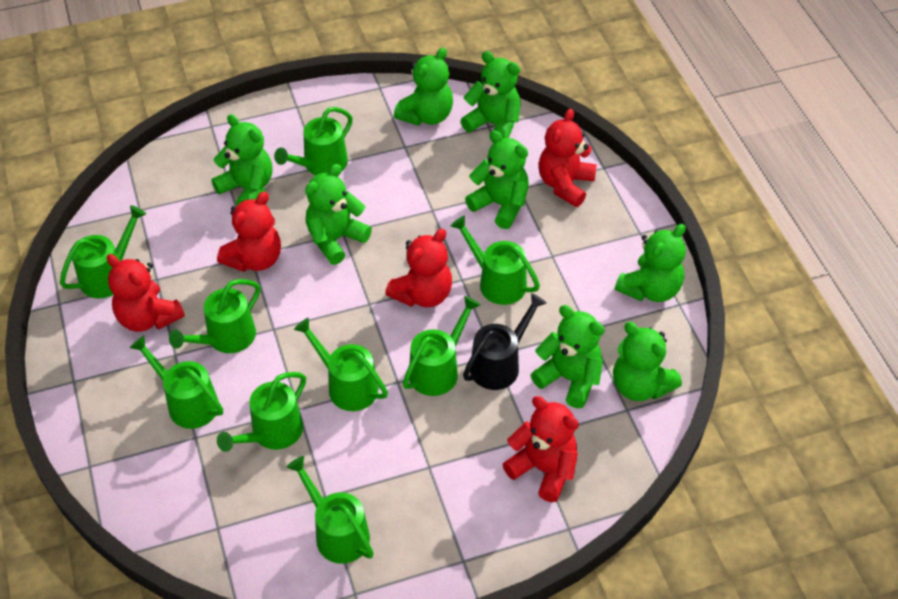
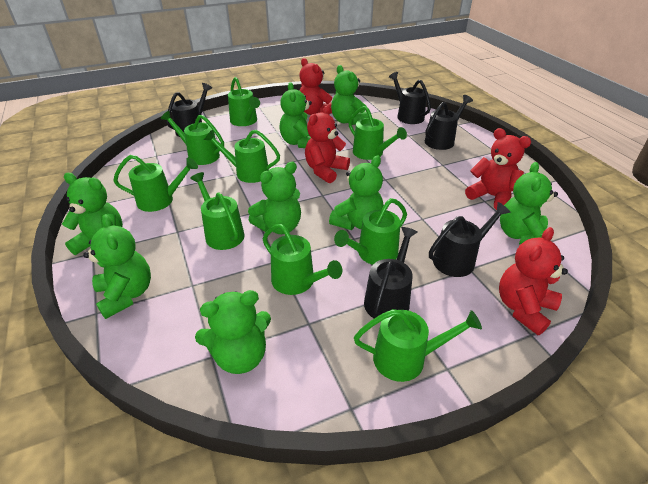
black watering can: [463,293,547,390] = 1 -> [166,83,212,137] [364,227,417,318] [389,72,431,124] [425,95,473,150] [429,202,510,277] = 5
red teddy bear: [107,254,185,332] [217,192,281,272] [385,229,452,307] [502,396,579,502] [539,109,597,207] = 5 -> [299,58,332,115] [305,105,350,183] [465,128,531,210] [499,227,568,335] = 4

